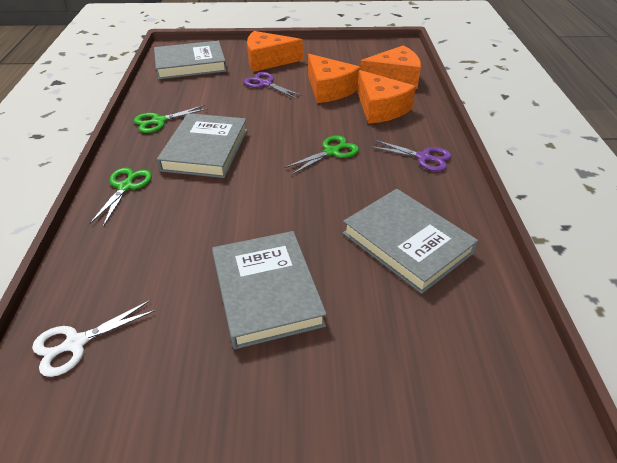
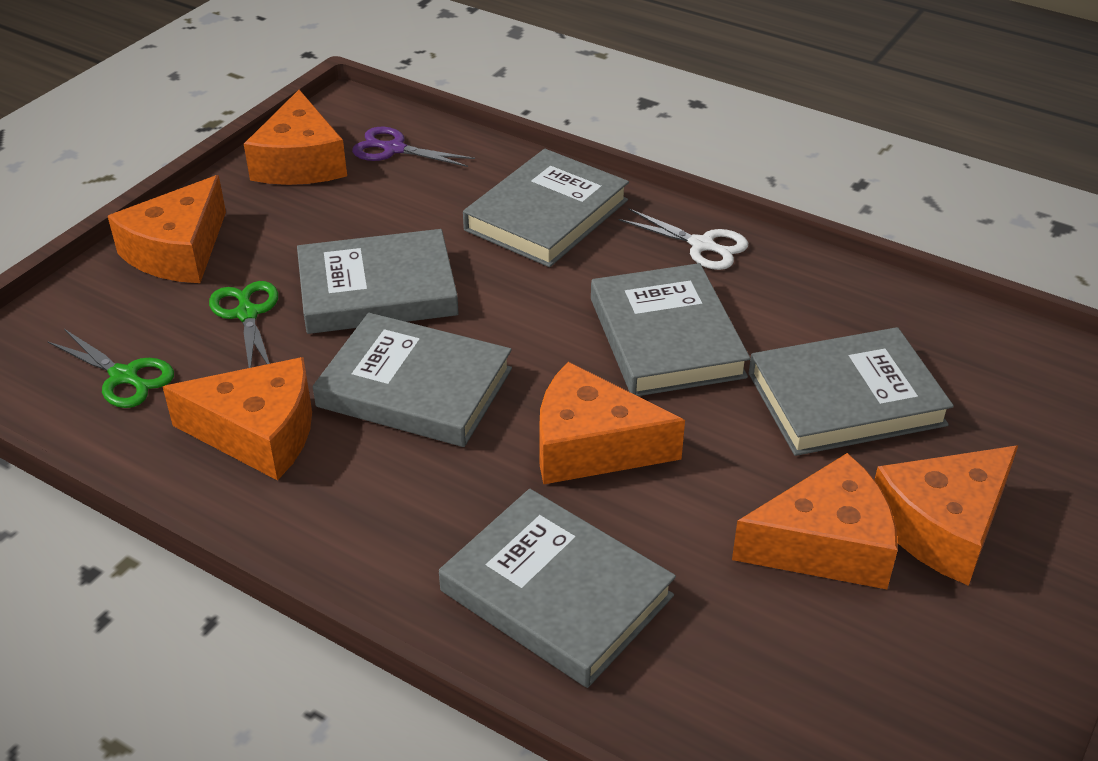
green scissors: [90,168,152,227] [134,105,208,133] [284,135,359,174] = 3 -> [47,329,174,408] [209,281,278,368] = 2
grey book: [154,41,227,79] [157,113,247,178] [212,231,327,349] [343,189,478,294] = 4 -> [297,229,459,334] [313,313,512,447] [439,489,676,688] [463,149,629,267] [591,263,750,396] [749,327,954,456] = 6
orange cheese: [247,31,303,72] [308,54,361,103] [357,70,416,124] [360,45,421,89] = 4 -> [108,175,226,283] [163,357,312,481] [244,90,347,185] [539,362,685,485] [732,453,898,589] [875,445,1018,586] = 6
purple scissors: [244,72,303,99] [369,139,452,171] = 2 -> [352,127,475,167] = 1

